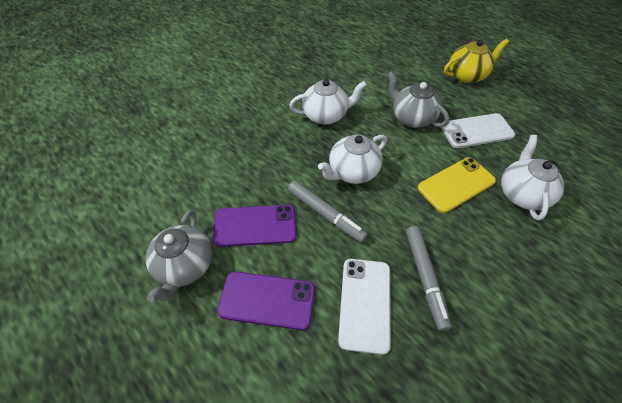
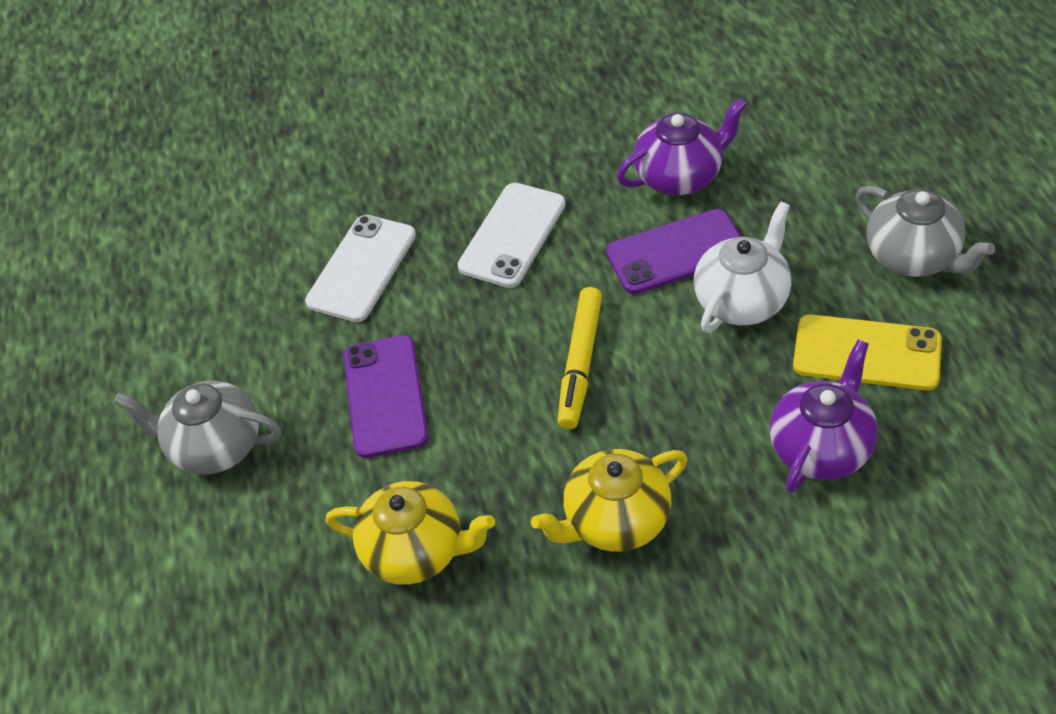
grey marker: [288,181,368,243] [406,226,452,331] = 2 -> none = 0
purple teapot: none = 0 -> [617,98,747,195] [769,340,878,493] = 2
white teapot: [289,79,367,125] [318,134,387,184] [501,135,564,221] = 3 -> [694,202,791,333] = 1
yellow marker: none = 0 -> [558,287,602,429] = 1
yellow teapot: [444,39,509,83] = 1 -> [326,481,495,585] [531,449,687,552] = 2

